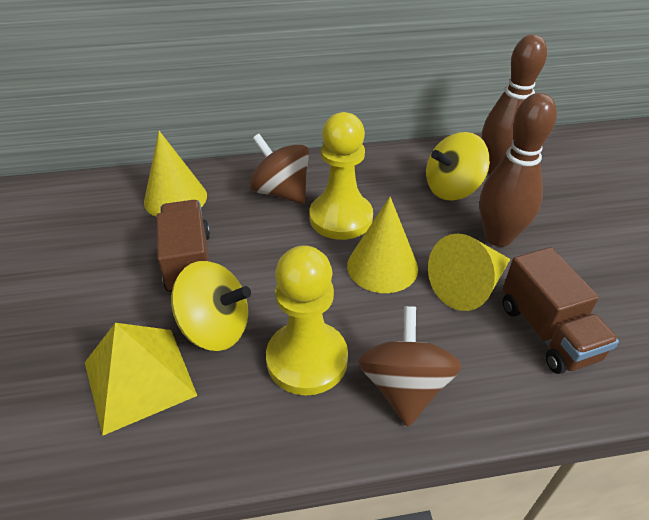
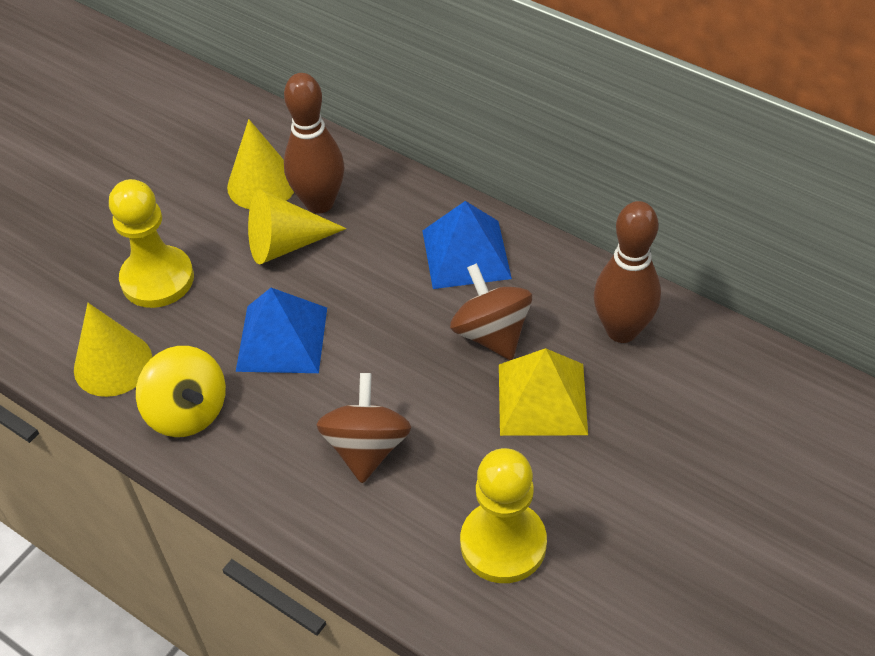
blue pyramid: none = 0 -> [236,288,327,373] [422,201,512,289] = 2
brown truck: [156,200,210,291] [503,247,619,374] = 2 -> none = 0
yellow spinning top: [171,261,251,351] [426,132,490,201] = 2 -> [136,346,226,437] = 1

